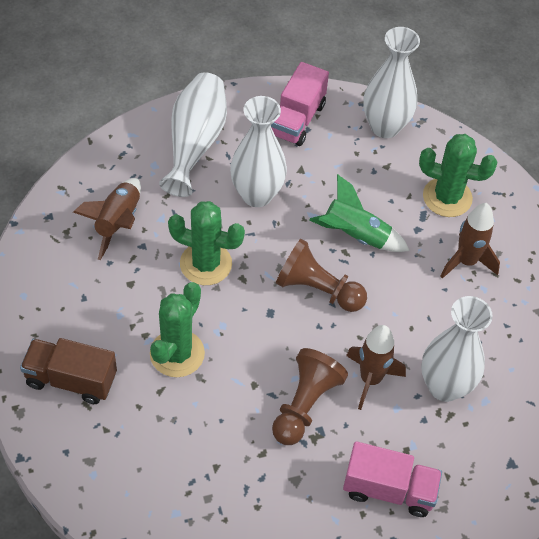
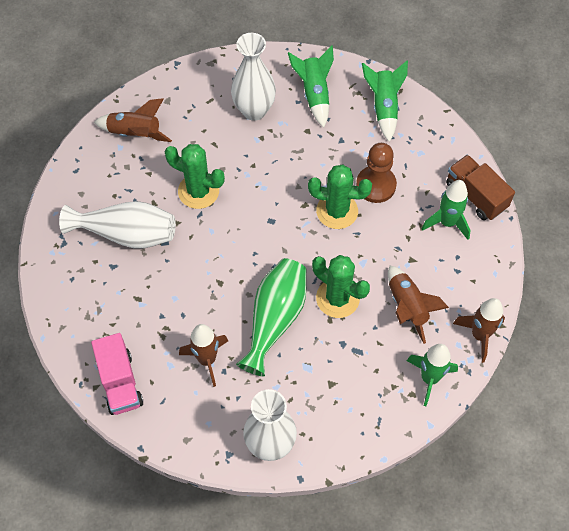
brown pawn: [272,348,348,445] [276,239,367,312] = 2 -> [356,143,397,203] = 1
brown rocket: [73,178,141,260] [346,325,406,410] [440,203,500,279] = 3 -> [94,98,172,142] [179,324,228,387] [388,266,449,344] [453,298,505,363] = 4
green rocket: [309,174,410,252] = 1 -> [288,46,334,128] [362,61,408,142] [406,344,458,406] [421,180,471,240] = 4
green vase: none = 0 -> [236,258,306,376] = 1
pink truck: [271,62,329,146] [343,441,442,517] = 2 -> [91,333,143,415] = 1
white vase: [159,72,227,197] [230,96,287,207] [363,27,420,138] [421,296,493,402] = 4 -> [59,201,176,249] [231,33,276,121] [243,389,297,461] = 3

